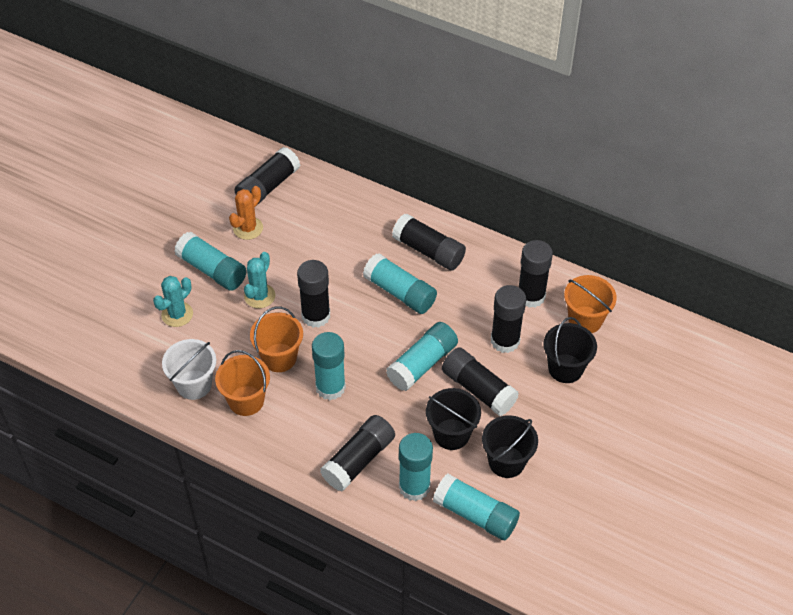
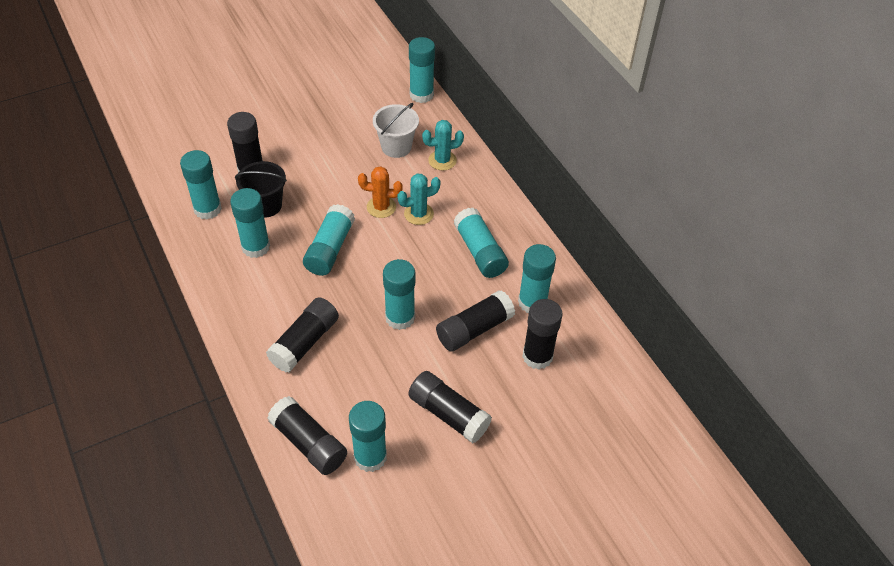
black bucket: [426,388,481,450] [482,415,538,478] [543,317,597,383] = 3 -> [235,161,287,218] = 1
black glue stick: [235,147,300,207] [297,260,330,328] [320,415,395,491] [392,214,466,270] [442,347,519,416] [491,285,526,353] [519,240,553,308] = 7 -> [227,112,263,173] [266,297,339,372] [267,396,347,475] [408,371,492,443] [436,290,515,352] [522,299,563,370] = 6
orange bucket: [215,350,270,416] [250,307,303,372] [564,275,617,333] = 3 -> none = 0
turquoise glue stick: [174,232,247,291] [312,332,346,400] [363,253,437,314] [386,322,458,391] [399,433,433,501] [433,474,520,540] = 6 -> [180,150,222,220] [230,188,270,258] [303,204,355,276] [349,401,387,472] [383,259,415,330] [409,37,435,103] [454,208,509,278] [518,244,556,313] = 8

